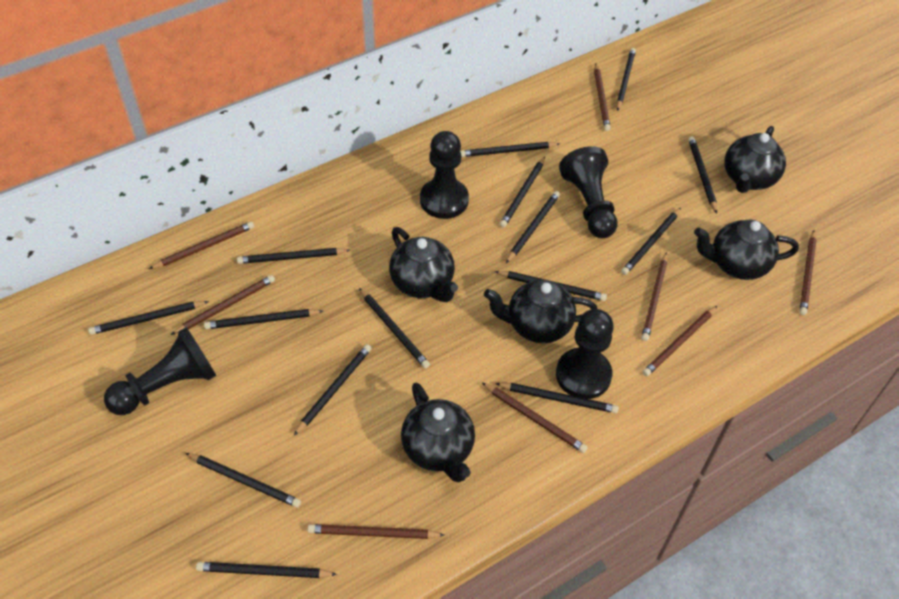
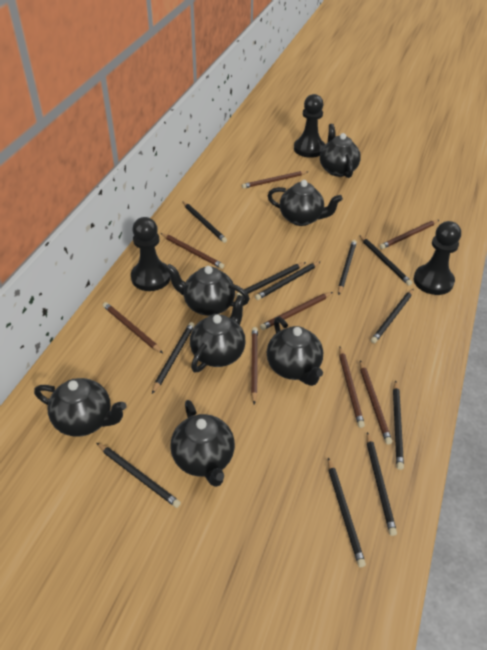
black pawn: [104,327,216,415] [420,131,469,219] [556,309,614,399] [559,146,617,238] = 4 -> [131,217,171,291] [294,94,325,158] [414,221,461,295] = 3
black pencil: [88,301,209,335] [185,453,301,508] [196,562,337,578] [204,309,323,329] [237,248,350,264] [294,344,372,435] [359,288,430,369] [460,142,560,157] [494,271,607,301] [495,383,619,413] [500,157,545,228] [506,191,560,263] [617,48,636,111] [621,208,681,275] [688,136,717,214] = 15 -> [97,443,181,508] [152,322,195,394] [182,201,227,243] [236,262,306,297] [255,261,321,300] [328,458,366,567] [338,240,357,295] [359,235,412,286] [367,432,397,536] [371,289,414,343] [393,380,404,470] = 11
black teapot: [389,227,458,302] [401,383,475,483] [484,280,597,343] [694,219,799,280] [724,126,786,193] = 5 -> [34,378,127,437] [165,264,250,316] [170,400,235,487] [190,295,246,372] [267,180,343,226] [267,317,323,386] [320,124,361,178] = 7

